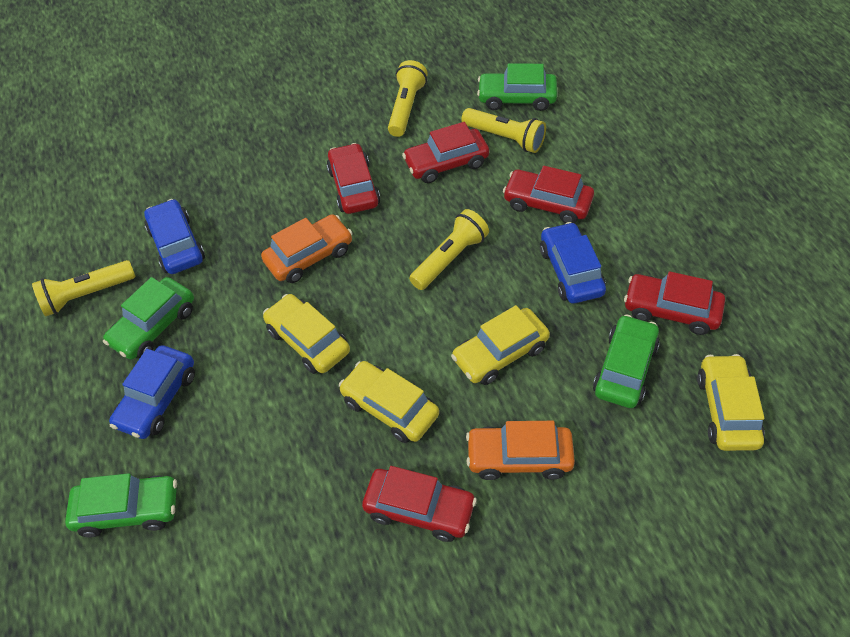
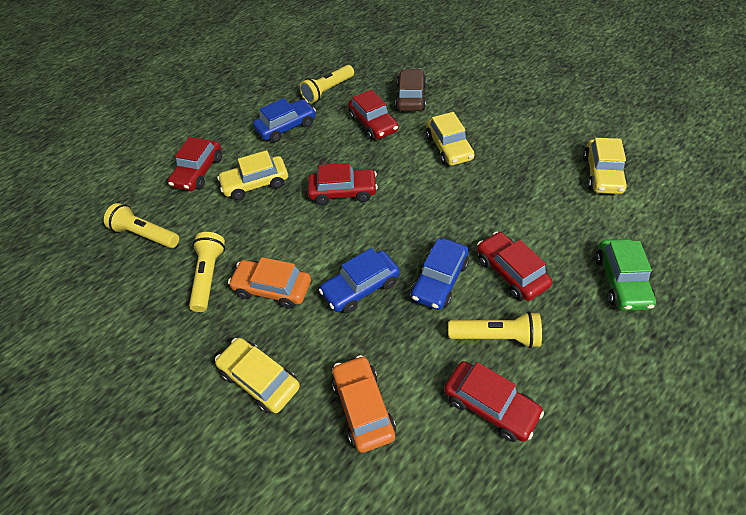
brown car: none = 0 -> [395,69,426,111] = 1
green car: [65,473,177,537] [103,277,194,360] [477,63,557,111] [593,314,660,408] = 4 -> [595,239,656,311] = 1

